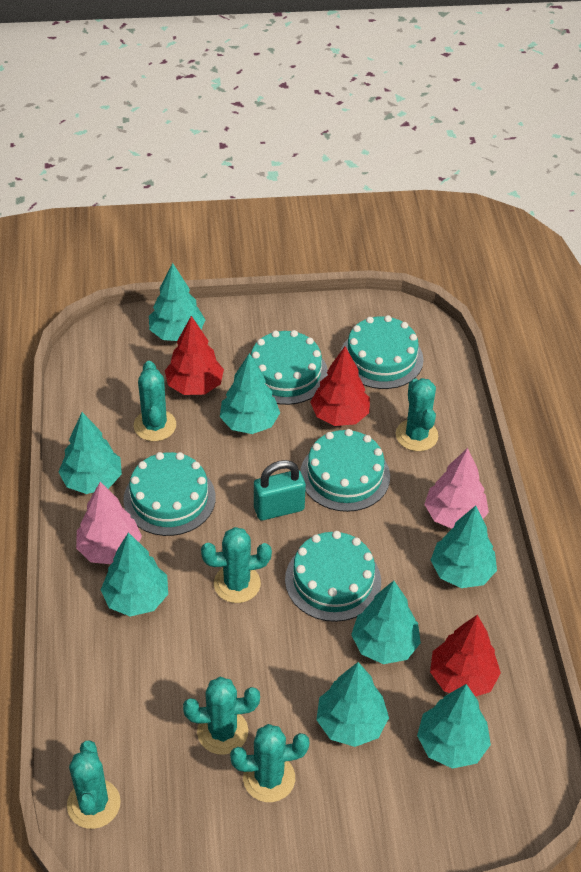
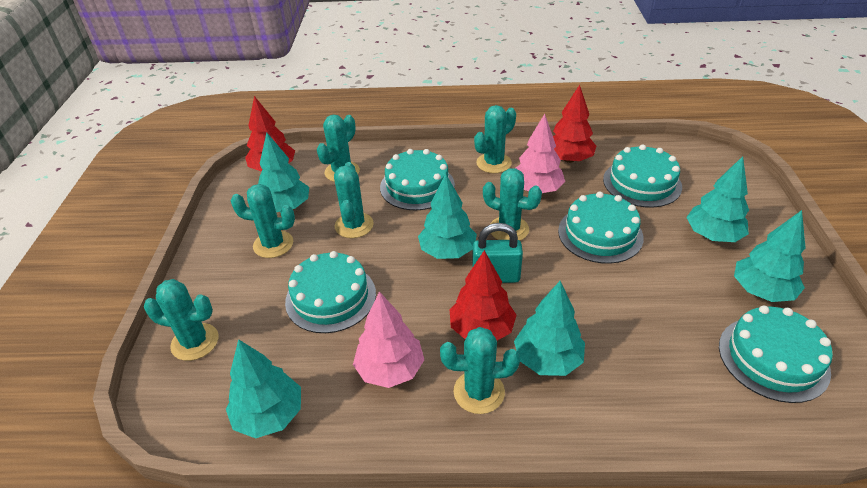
turquoise cactus: [67,740,121,829] [134,361,176,441] [183,677,260,755] [201,527,272,603] [230,724,309,802] [396,378,438,451] = 6 -> [144,279,218,361] [231,184,295,258] [317,115,360,182] [334,162,374,238] [440,327,520,414] [474,105,516,173] [483,168,542,240] = 7
turquoise tree: [59,412,122,494] [101,532,168,616] [149,263,205,341] [220,353,280,434] [316,662,389,747] [351,581,421,664] [417,684,491,769] [431,506,497,588] = 8 -> [226,339,301,438] [258,133,309,212] [418,174,477,259] [514,281,585,376] [686,156,749,242] [734,210,806,302] = 6

